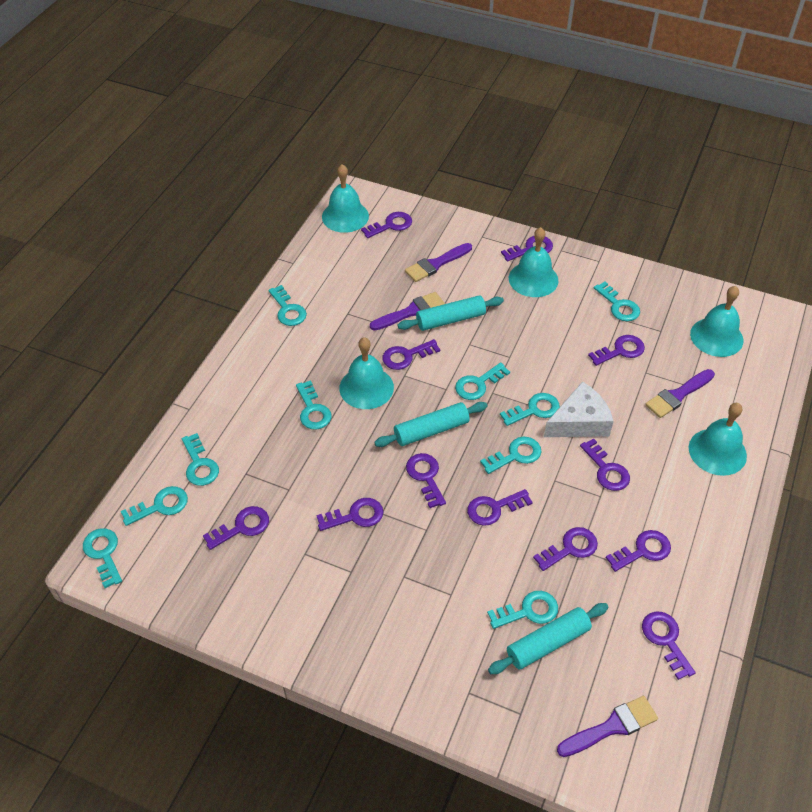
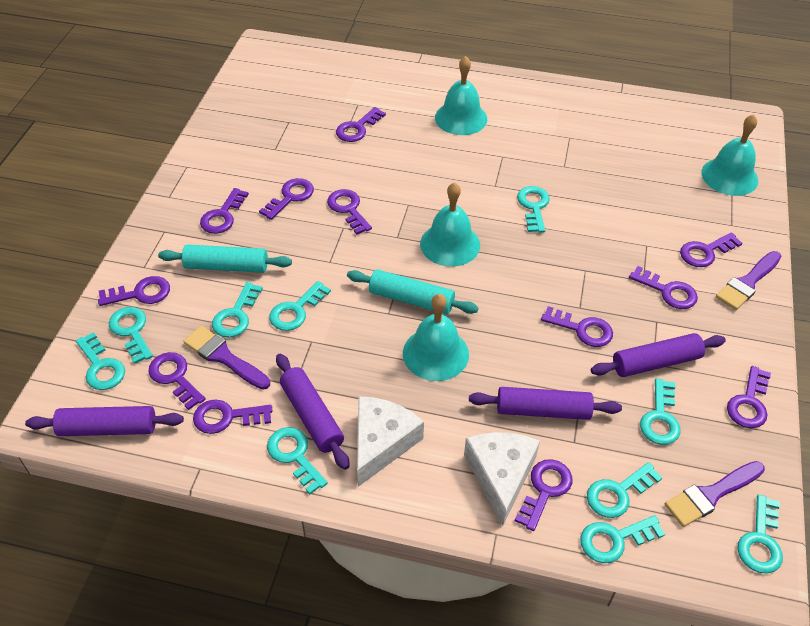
purple brush: [370,292,445,331] [405,243,472,282] [557,696,658,757] [645,369,715,418] = 4 -> [183,326,270,390] [665,461,765,527] [716,251,782,310] = 3
purple rolling pin: none = 0 -> [25,406,184,436] [276,354,350,470] [469,387,622,420] [591,333,726,377] = 4
turquoise bell: [322,164,369,233] [339,337,394,409] [509,227,559,297] [689,403,747,476] [690,286,743,357] = 5 -> [403,294,469,381] [420,182,480,267] [435,56,487,135] [701,114,758,196] = 4
turquoise rolling pin: [374,402,488,447] [398,295,504,331] [488,603,608,674] = 3 -> [158,244,292,273] [347,269,479,314] = 2
white cheese: [544,381,614,437] = 1 -> [357,396,424,487] [464,432,540,526] = 2

